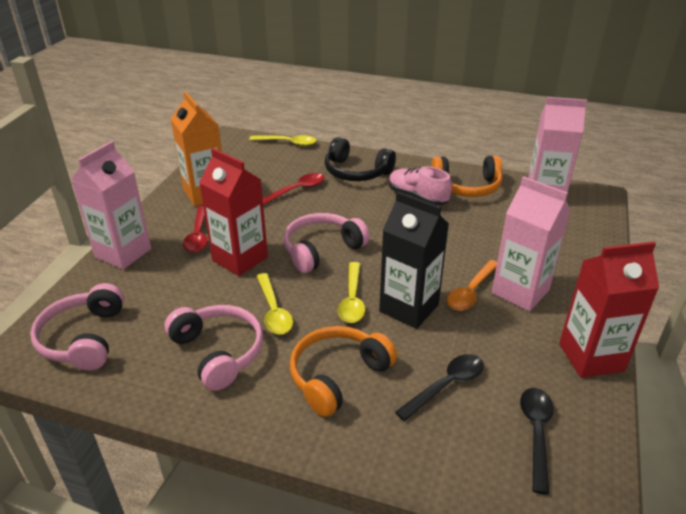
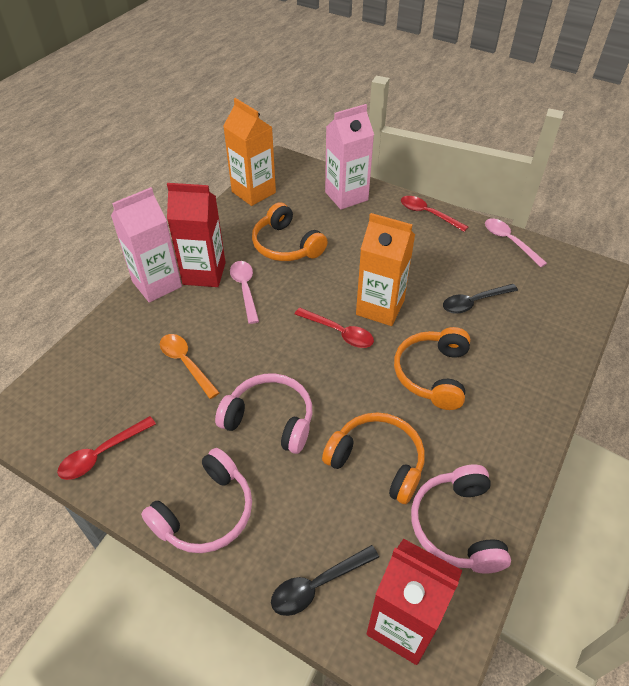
black carton: [379,192,449,329] = 1 -> none = 0
black headphones: [325,137,396,181] = 1 -> none = 0
orange carton: [171,91,222,206] = 1 -> [223,98,276,206] [356,213,415,326] = 2
orange headphones: [290,326,397,417] [431,155,503,197] = 2 -> [252,202,327,261] [322,413,425,504] [394,327,470,410] = 3
pink carton: [71,141,151,269] [492,176,571,311] [528,97,587,193] = 3 -> [111,187,182,303] [325,104,374,210] = 2
pink shoe: [389,166,452,206] = 1 -> none = 0
pink spoon: none = 0 -> [230,261,259,324] [485,219,547,267] = 2
red spoon: [183,205,208,253] [263,173,325,205] = 2 -> [57,416,156,480] [295,308,374,348] [401,196,468,232] = 3
yellow spoon: [249,135,316,146] [257,273,293,334] [338,262,365,323] = 3 -> none = 0

